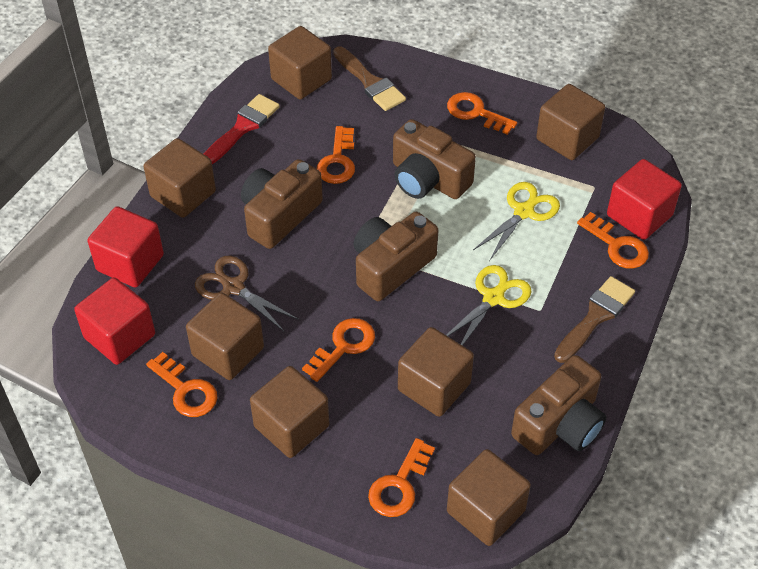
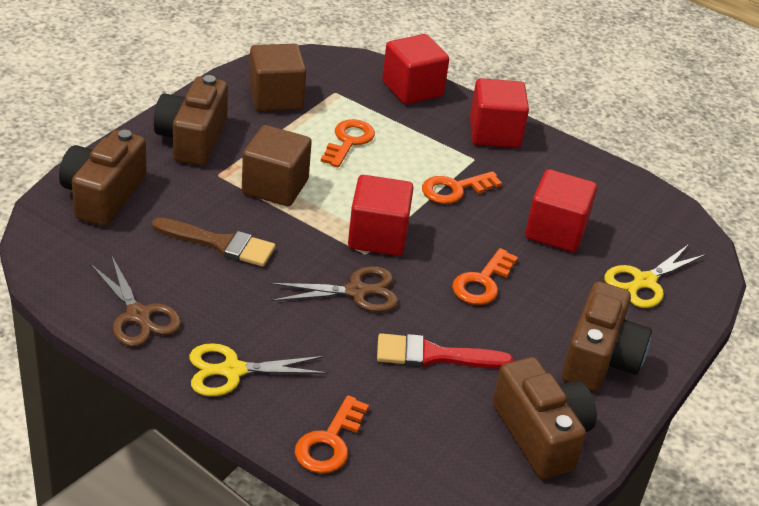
brown brush: [333,46,406,111] [554,276,635,363] = 2 -> [152,217,275,267] = 1
brown cube: [143,138,216,218] [186,293,264,380] [250,366,329,458] [268,26,332,100] [398,327,474,417] [447,449,531,546] [536,84,605,160] = 7 -> [242,125,312,207] [249,44,306,111] = 2
brown scissors: [195,256,299,332] = 1 -> [90,257,181,347] [269,266,398,312] = 2
orange key: [146,352,217,417] [302,318,375,382] [317,126,355,184] [368,438,435,517] [447,92,517,135] [577,212,649,269] = 6 -> [295,395,369,473] [321,119,375,168] [422,171,502,204] [452,248,518,305] = 4
red cube: [74,278,155,365] [87,206,164,288] [607,159,682,240] = 3 -> [348,175,414,256] [382,34,449,104] [470,78,529,148] [525,169,597,252] = 4

